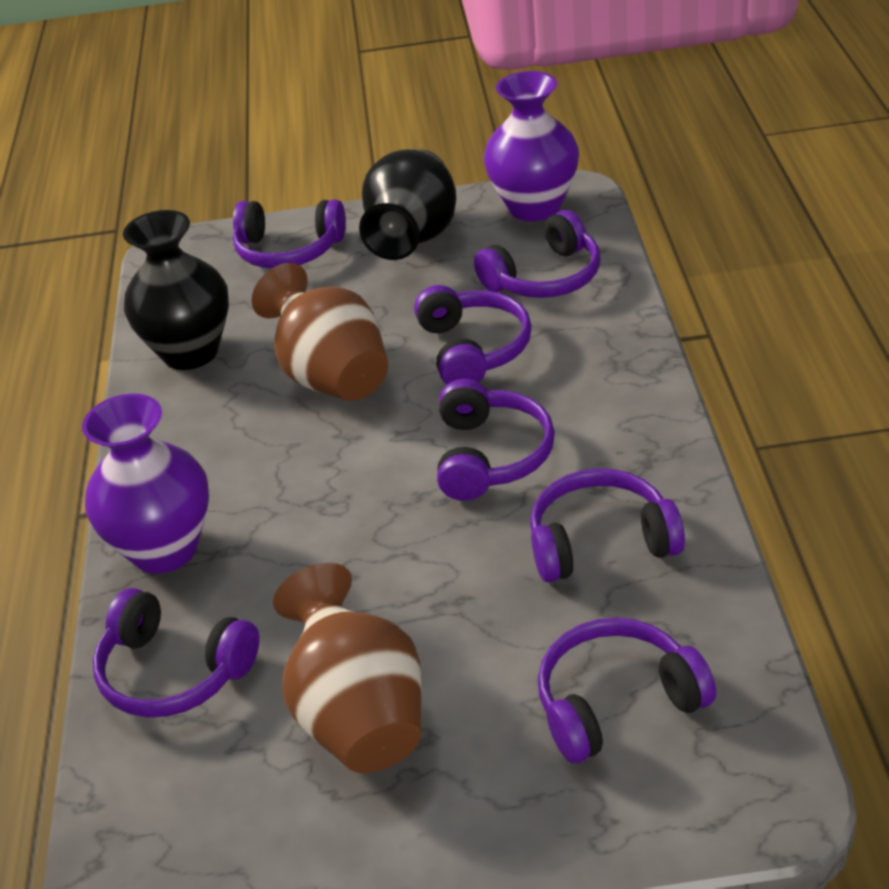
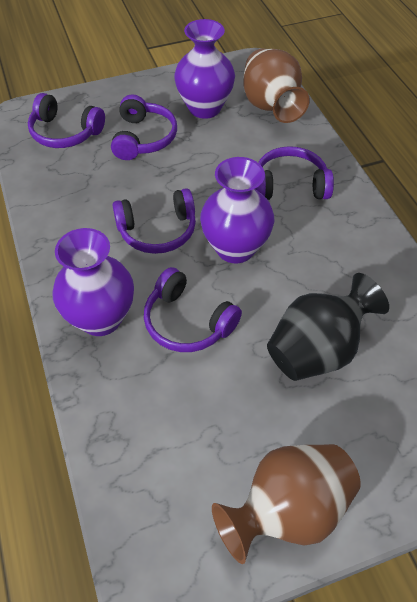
black vase: [123,210,229,370] [359,149,456,260] = 2 -> [267,273,389,381] = 1
purple headphones: [93,588,259,717] [233,200,346,268] [414,285,532,384] [437,379,555,501] [474,210,601,298] [530,468,685,582] [538,618,716,763] = 7 -> [28,93,105,148] [111,94,177,160] [112,188,196,254] [144,267,242,352] [255,146,334,200] = 5
purple vase: [82,393,209,574] [484,71,579,221] = 2 -> [52,228,134,336] [174,19,235,119] [200,157,274,263] = 3

